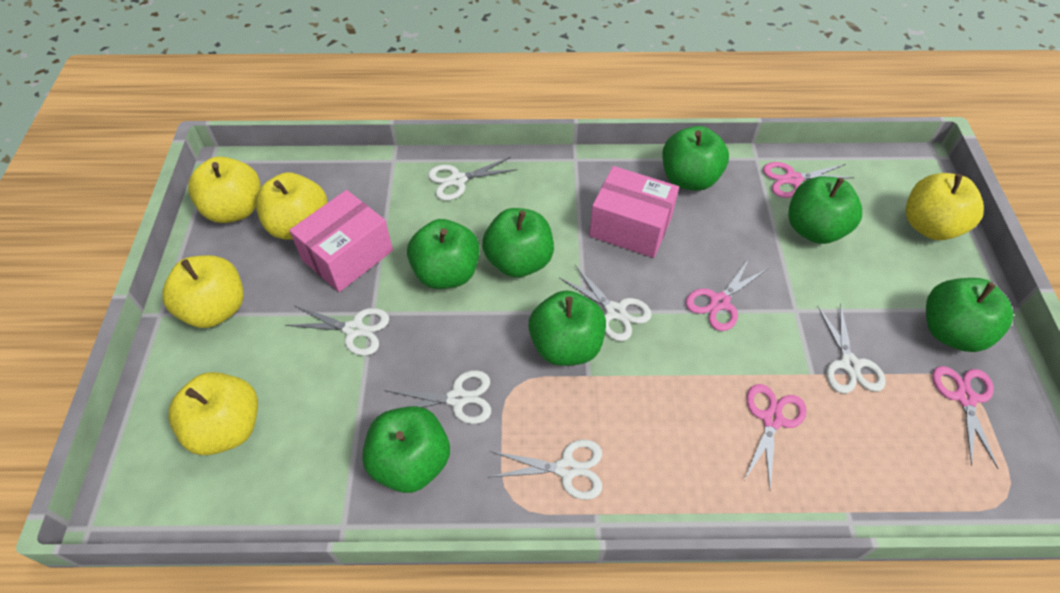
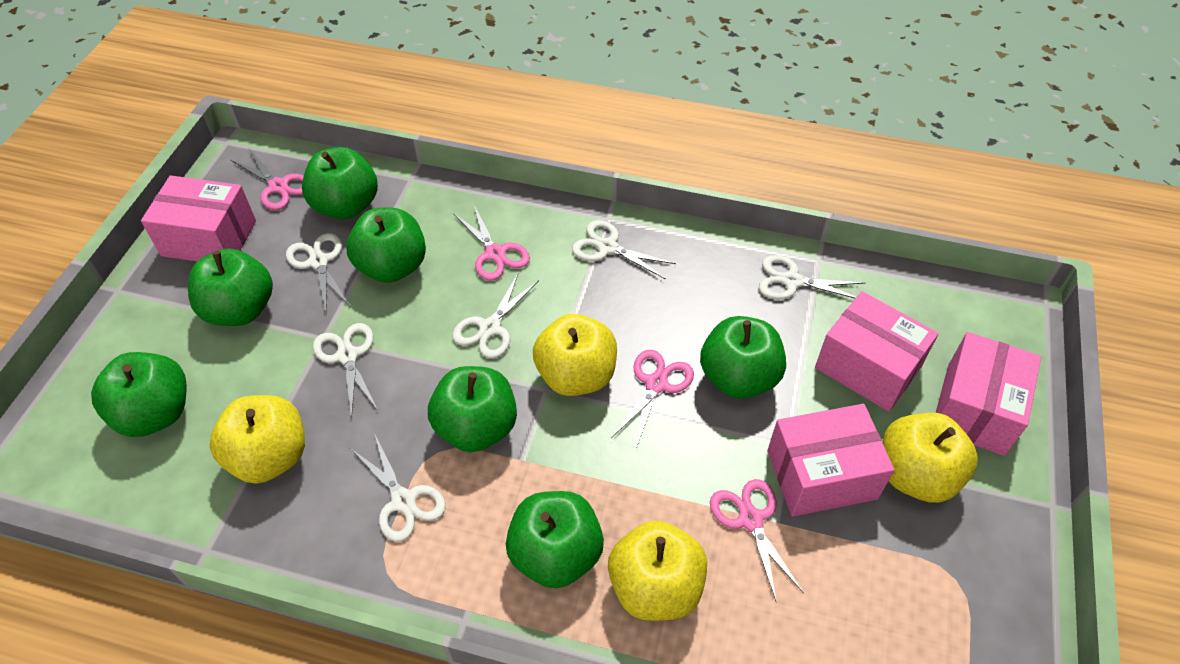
pink box: [289,190,393,292] [589,166,679,258] = 2 -> [141,176,256,261] [767,404,895,517] [815,291,939,412] [936,332,1041,456] = 4
yellow apple: [162,255,244,328] [168,372,258,455] [188,156,261,223] [255,172,327,240] [906,173,984,240] = 5 -> [210,395,305,484] [533,314,617,396] [608,520,707,621] [882,413,978,503] = 4

